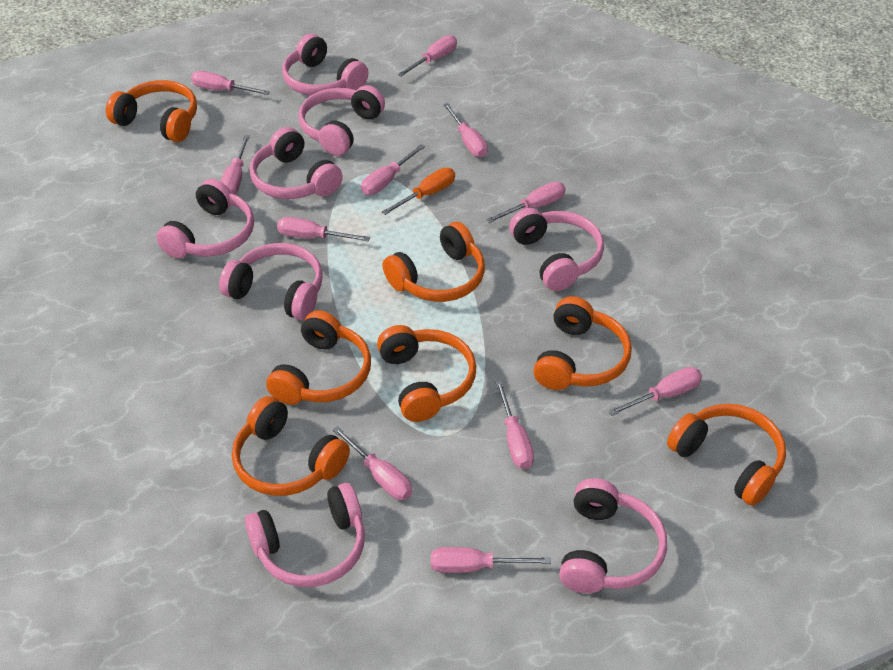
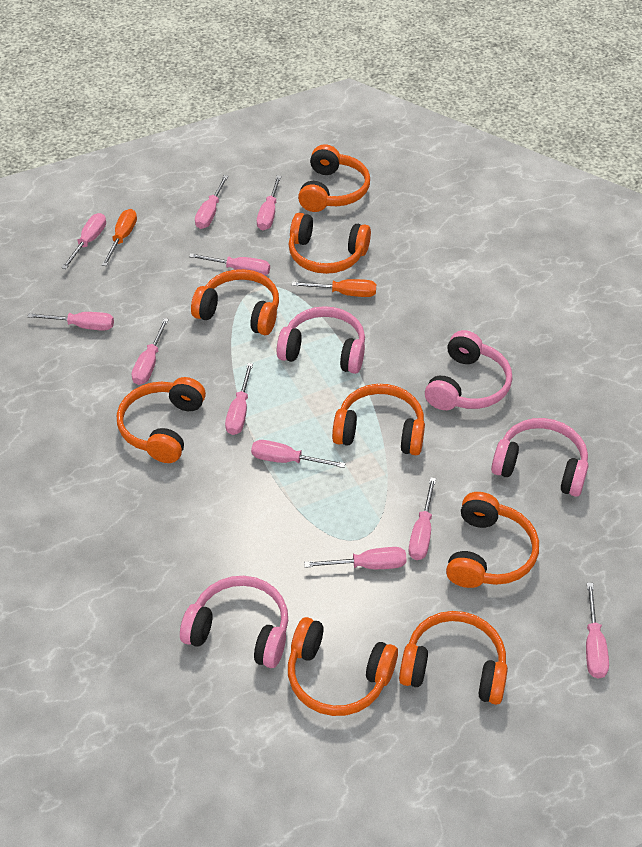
orange headphones: [106,80,197,142] [232,396,350,496] [266,310,371,405] [377,325,477,422] [382,222,485,302] [533,296,632,390] [667,404,786,506] = 7 -> [117,377,206,463] [191,269,279,335] [288,617,398,716] [289,213,371,274] [298,144,370,212] [332,384,425,455] [399,611,508,705] [446,492,539,588] = 8
orange screwdriver: [382,168,455,215] = 1 -> [102,209,137,266] [292,279,376,297] = 2
pink headphones: [156,179,254,258] [219,243,323,320] [245,483,365,587] [250,127,343,199] [282,34,368,95] [298,85,385,156] [509,208,604,291] [559,478,667,593] = 8 -> [180,576,288,668] [277,306,365,374] [425,330,512,410] [491,418,588,497] = 4

